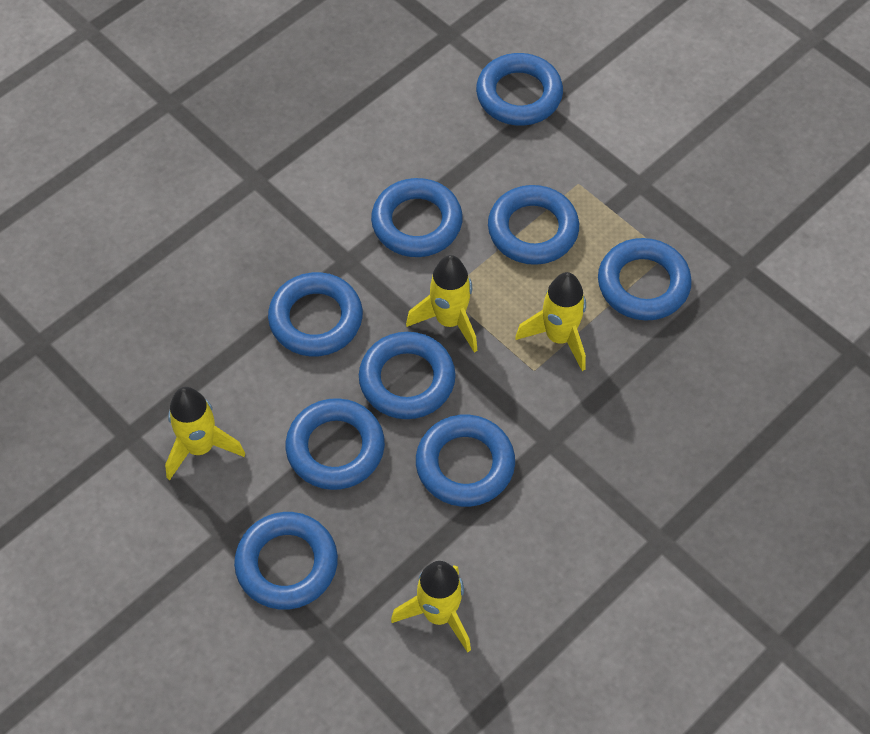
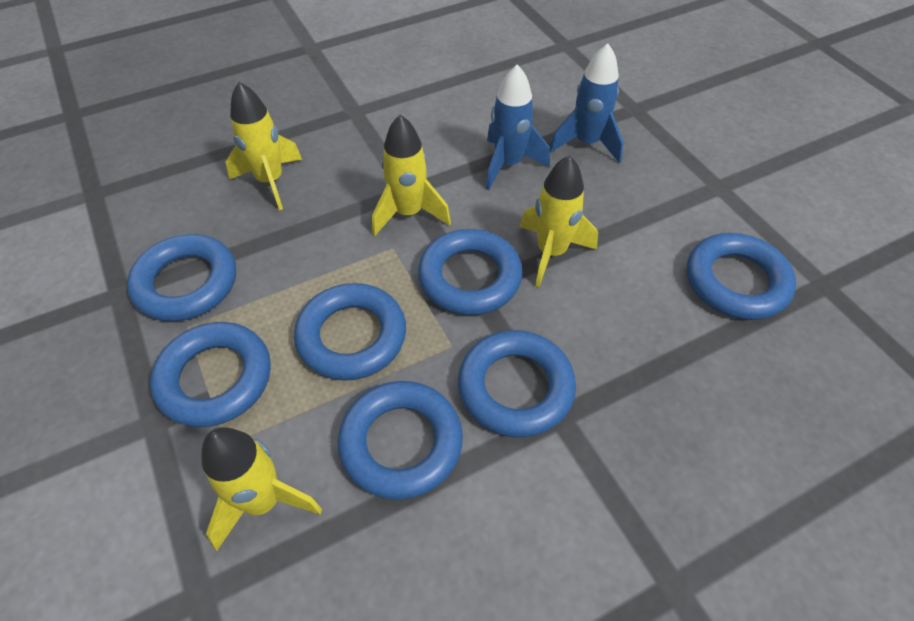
blue ring: [234,512,338,610] [268,272,363,356] [286,398,385,490] [359,332,456,419] [371,178,463,257] [416,415,515,507] [476,53,563,126] [488,185,579,265] [598,238,692,321] = 9 -> [127,234,236,321] [150,322,271,427] [294,283,406,381] [338,381,463,500] [418,229,523,315] [458,330,576,437] [687,233,796,320] = 7
blue rocket: none = 0 -> [486,64,550,190] [550,43,624,163] = 2

